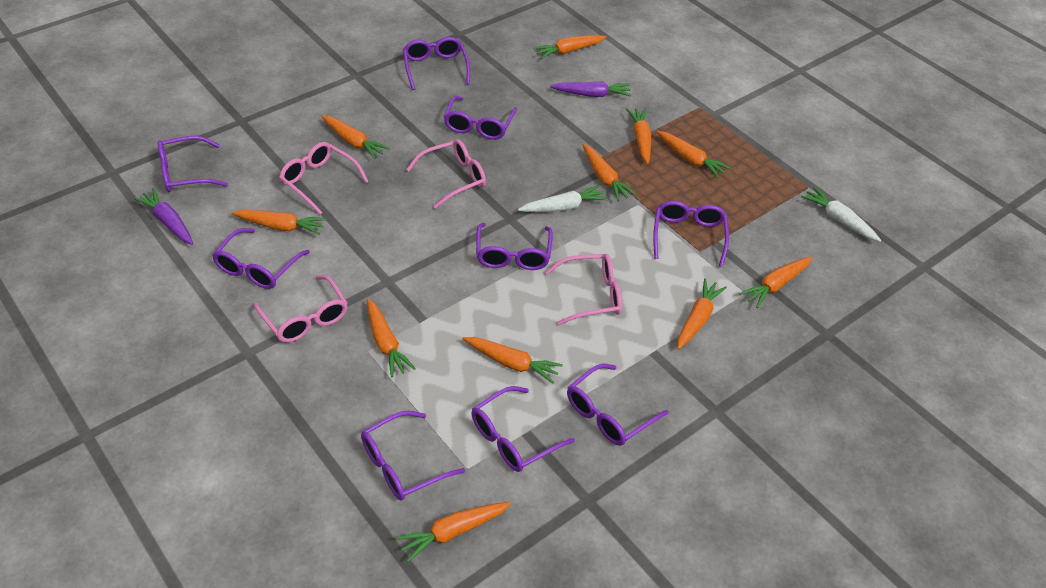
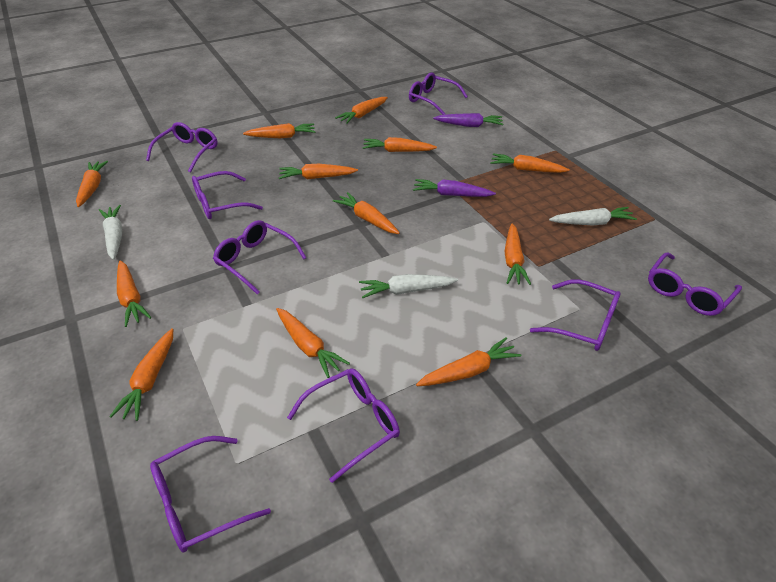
orange carrot: [232,210,326,235] [321,115,390,159] [367,299,416,378] [396,502,511,562] [462,337,563,384] [533,35,606,59] [583,144,637,202] [626,108,651,164] [657,131,731,178] [677,278,727,350] [739,257,812,308] = 11 -> [76,161,108,207] [109,328,173,421] [117,260,152,327] [243,123,316,138] [276,308,350,378] [279,164,358,179] [333,192,400,234] [335,97,388,124] [362,137,437,152] [416,338,521,386] [490,153,570,173] [504,224,531,285] = 12
pink glasses: [253,275,348,343] [279,142,369,214] [406,139,486,209] [545,254,622,325] = 4 -> none = 0
purple glasses: [158,136,228,192] [212,228,310,289] [361,411,465,500] [403,37,470,90] [444,96,517,140] [471,386,575,472] [476,223,553,270] [567,364,669,446] [653,201,729,267] = 9 -> [146,122,218,173] [150,436,271,553] [192,171,263,219] [213,220,306,294] [287,368,400,483] [409,72,468,115] [530,279,621,351] [648,252,742,316] = 8
white carrot: [518,185,608,212] [801,187,881,242] = 2 -> [99,205,122,260] [359,274,458,298] [549,207,637,225] = 3

